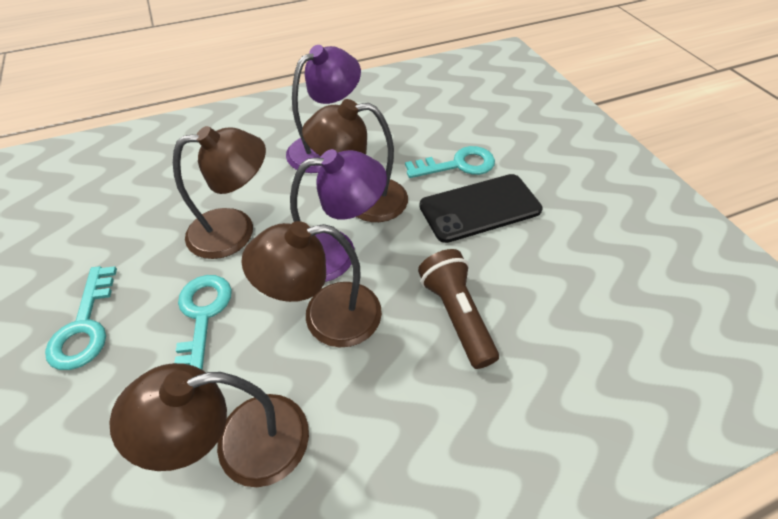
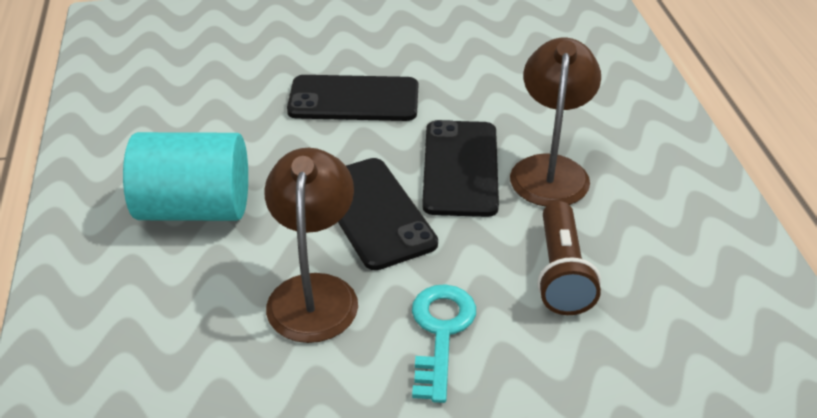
black phone: [419,174,543,243] = 1 -> [287,75,418,121] [338,158,438,270] [422,120,499,217] = 3
brown lamp: [109,363,309,487] [173,126,266,259] [241,221,382,348] [302,99,408,222] = 4 -> [264,148,358,343] [510,38,601,207] = 2
purple lamp: [286,45,361,173] [290,149,387,282] = 2 -> none = 0
turquoise cylinder: none = 0 -> [123,132,248,221] = 1
turquoise key: [45,266,117,370] [174,275,232,370] [405,146,495,178] = 3 -> [412,284,476,403] = 1

